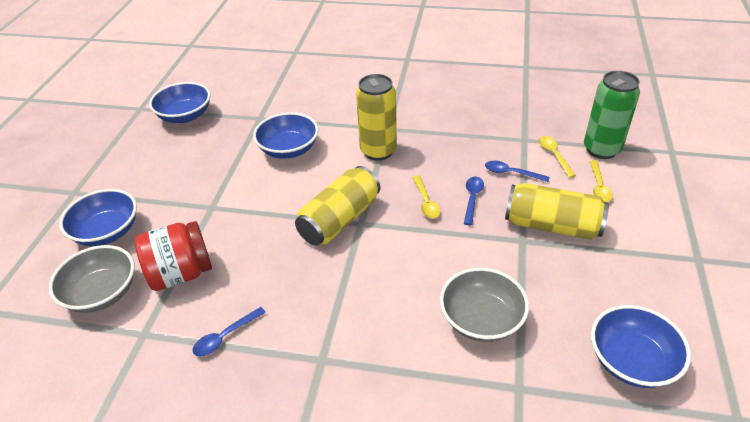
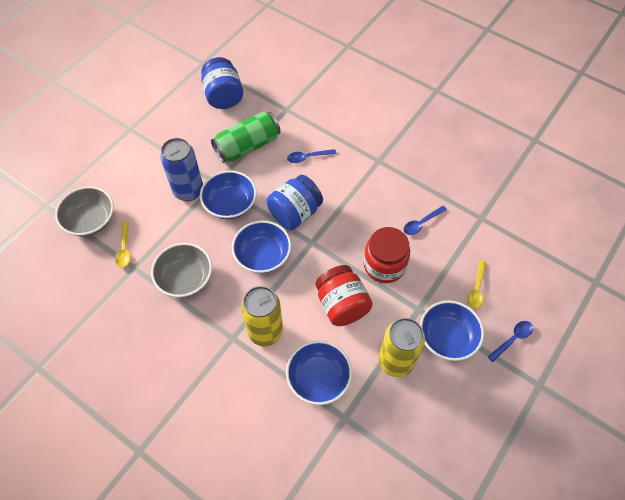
blue can: none = 0 -> [160,138,203,201] = 1
blue jar: none = 0 -> [201,57,243,109] [267,175,323,230] = 2
red jar: [135,221,212,291] = 1 -> [315,265,373,326] [363,227,410,283] = 2
yellow can: [295,166,380,246] [356,74,397,161] [505,183,609,240] = 3 -> [241,286,283,346] [379,318,425,377] = 2
yellow spoon: [412,176,441,218] [539,136,576,178] [589,160,613,202] = 3 -> [115,221,131,268] [467,260,486,309] = 2

